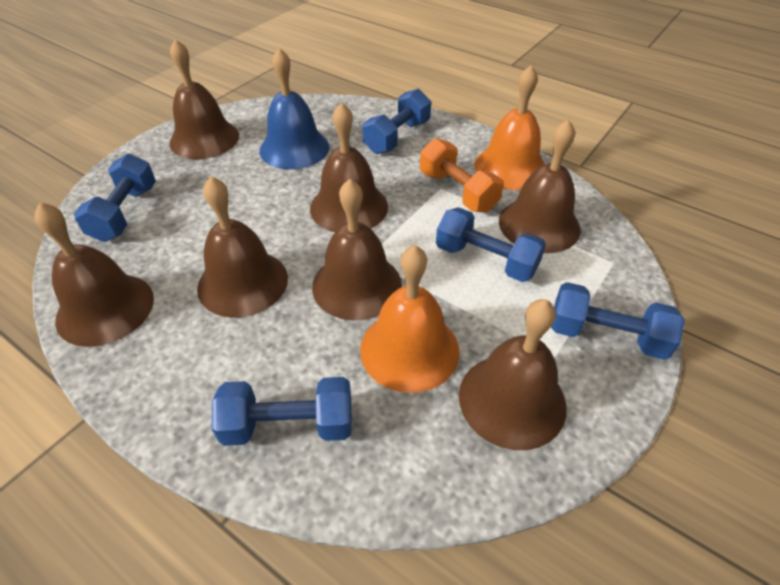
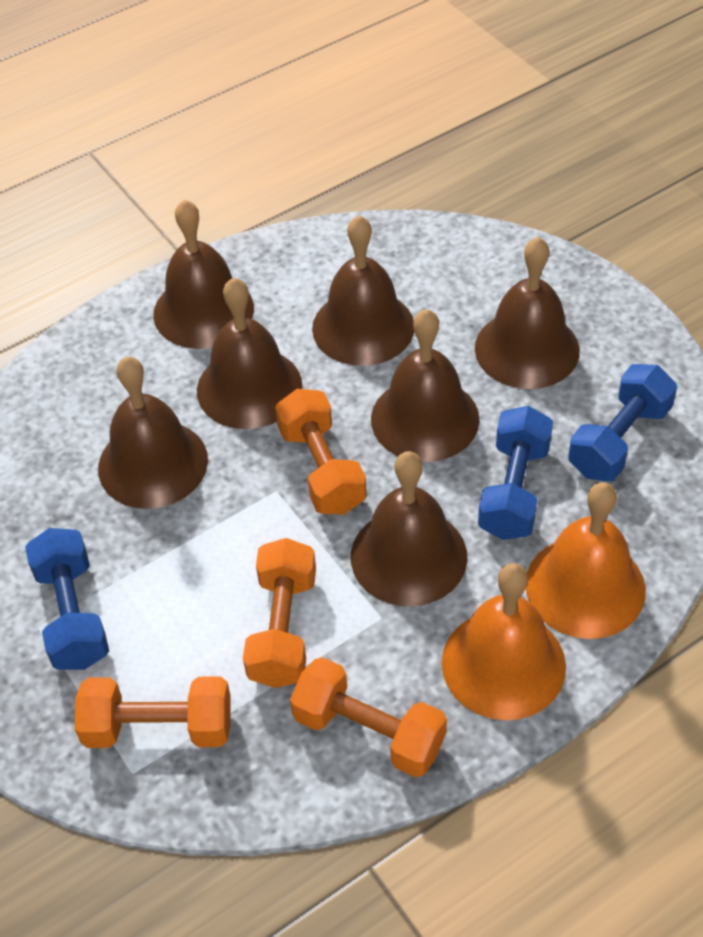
blue bell: [260,48,329,169] = 1 -> none = 0
blue dumbbell: [74,154,156,242] [211,377,352,446] [362,89,431,154] [436,207,546,282] [551,282,685,360] = 5 -> [25,528,109,670] [478,406,553,540] [568,364,677,481] = 3
orange dumbbell: [420,138,504,213] = 1 -> [75,676,231,748] [243,538,316,688] [275,389,367,515] [290,657,447,778] = 4

